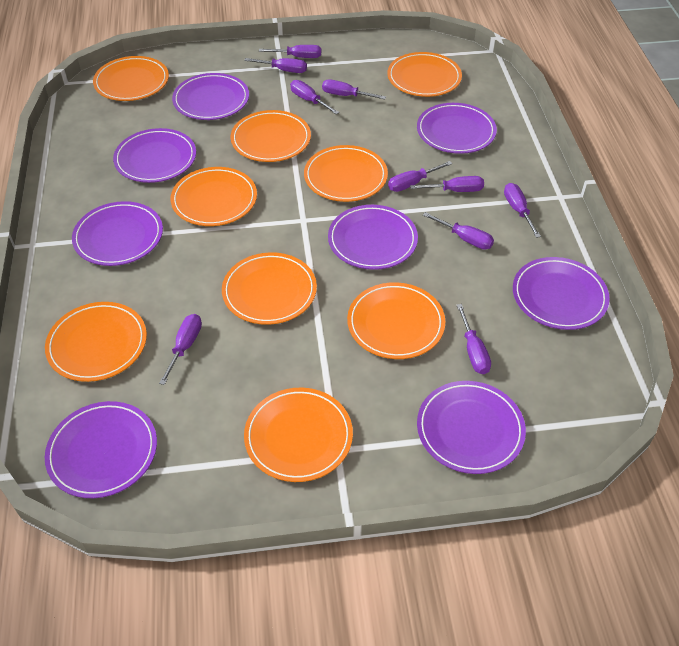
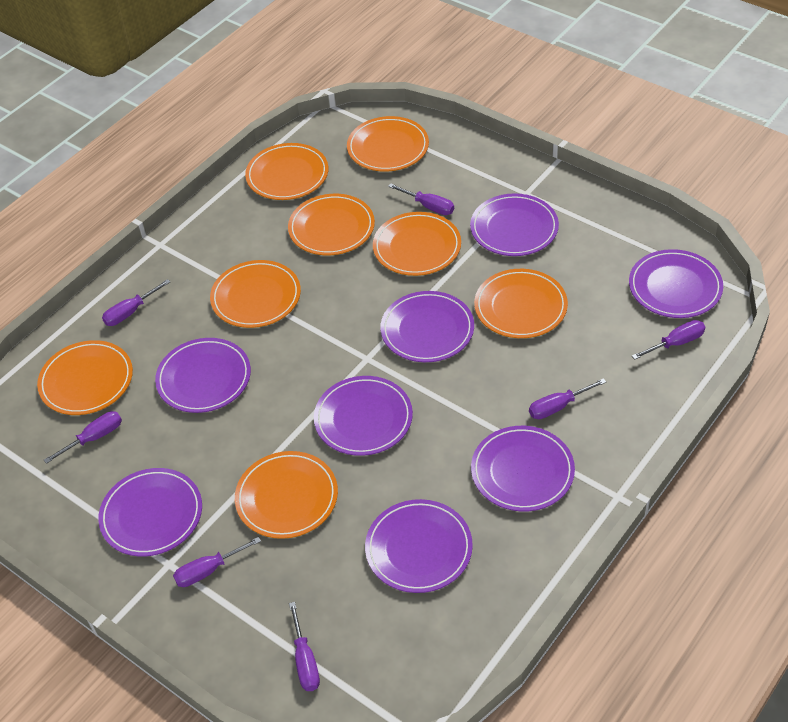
orange plate: [45,302,147,382] [93,56,169,101] [171,167,257,226] [222,252,317,325] [231,110,311,162] [244,388,353,482] [304,145,388,202] [347,282,445,359] [388,52,462,97] = 9 -> [37,340,133,415] [210,260,301,328] [235,451,338,539] [245,143,328,200] [288,194,375,255] [347,116,429,171] [373,212,461,276] [474,269,568,338] = 8
purple screwdriver: [159,314,202,385] [244,58,307,73] [259,45,321,58] [290,80,339,114] [322,79,386,99] [388,161,453,192] [410,176,484,192] [423,212,494,249] [457,304,491,374] [504,183,541,238] = 10 -> [44,411,122,464] [102,279,170,326] [173,537,261,587] [289,602,320,691] [388,183,454,215] [529,378,606,419] [632,320,705,360] = 7

